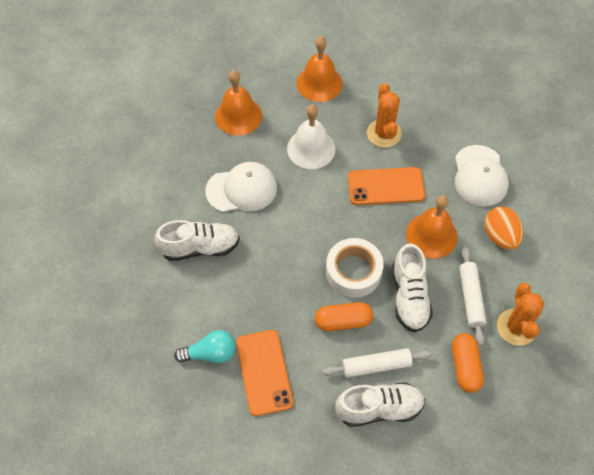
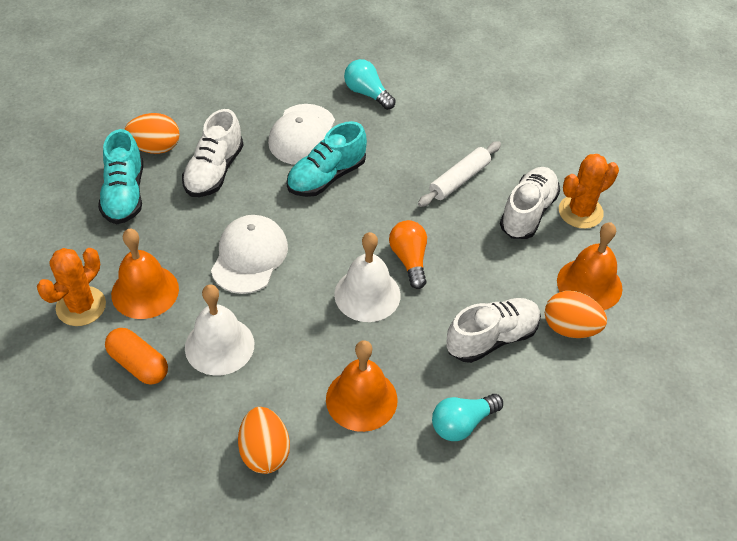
orange capsule: [315,302,373,331] [452,333,484,393] = 2 -> [105,328,168,385] = 1
orange egg: [485,206,523,250] = 1 -> [124,113,180,154] [238,407,290,474] [545,291,607,338] = 3
orange light bulb: none = 0 -> [389,220,427,289] = 1
orange phone: [236,330,293,416] [348,167,425,205] = 2 -> none = 0
turquoise light bulb: [174,330,236,363] = 1 -> [344,59,396,110] [432,394,503,441] = 2
turquoise shoe: none = 0 -> [98,129,143,224] [287,121,367,197] = 2
white bell: [287,104,335,169] = 1 -> [185,284,254,376] [334,232,401,322] = 2
white rolling pin: [322,348,433,378] [459,246,487,346] = 2 -> [418,141,501,207] = 1
white tape: [326,238,384,298] = 1 -> none = 0

